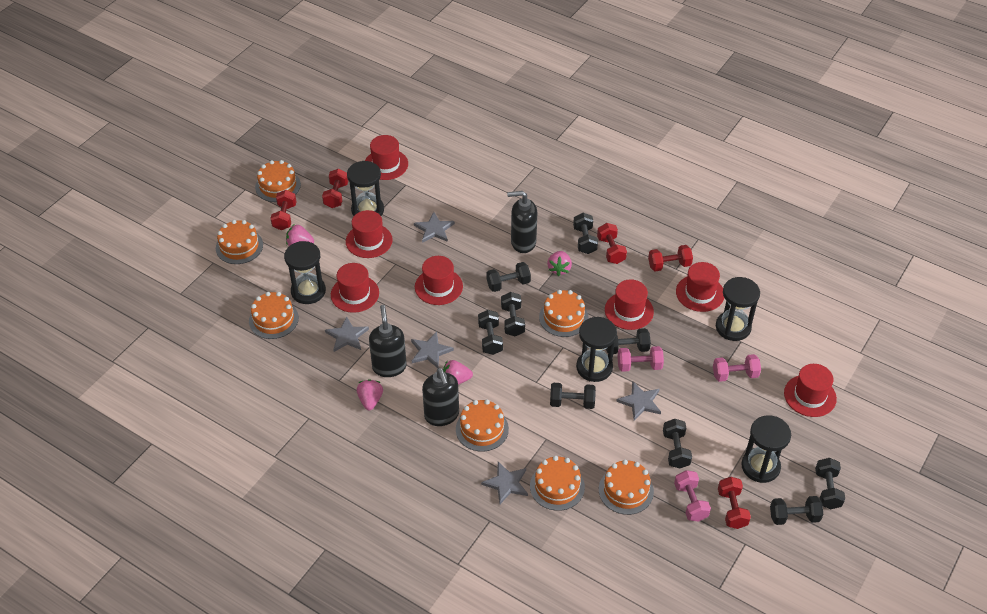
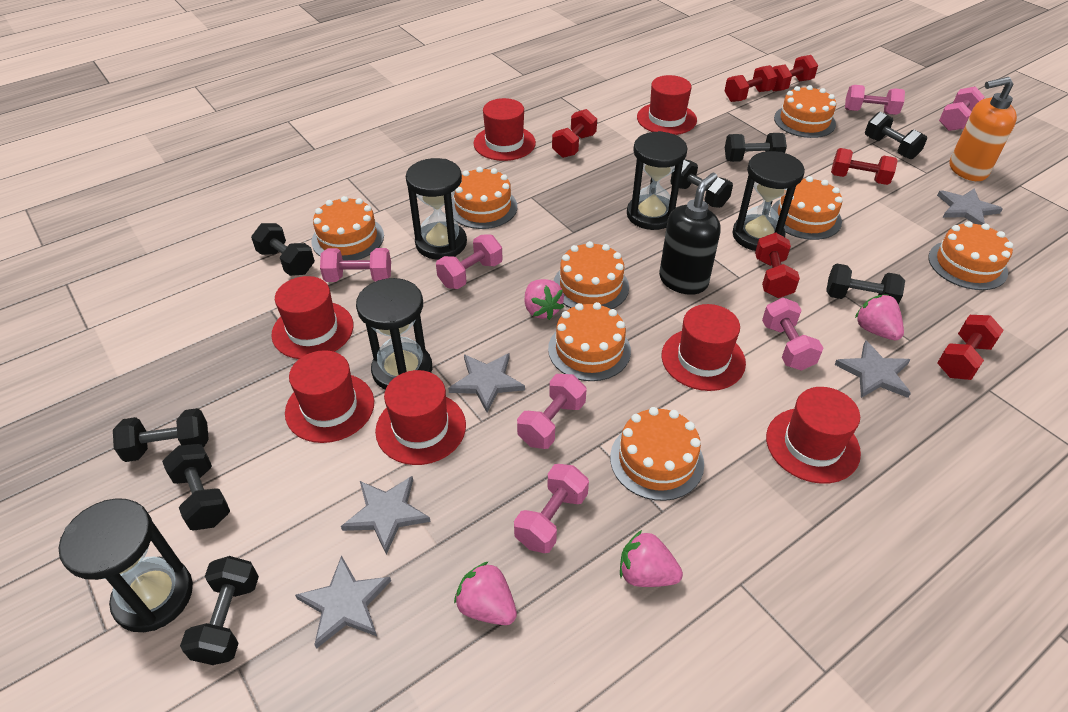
black dumbbell: [478,310,503,355] [486,262,531,292] [501,292,525,336] [550,383,596,409] [573,213,598,254] [606,328,651,354] [663,419,692,469] [770,496,823,525] [815,458,845,509] = 9 -> [113,408,209,462] [162,444,230,531] [180,556,259,665] [251,223,315,276] [670,159,733,208] [725,133,787,162] [826,264,905,305] [865,112,927,159] = 8
black soap dispenser: [369,305,407,377] [422,368,459,426] [507,191,537,253] = 3 -> [659,173,721,295] = 1
orange cake: [216,220,263,264] [249,292,299,339] [255,160,301,202] [456,400,509,452] [530,456,585,511] [539,290,589,337] [599,460,654,515] = 7 -> [311,196,384,260] [452,167,517,229] [548,302,631,381] [553,241,629,309] [610,407,704,501] [772,176,842,240] [774,85,836,138] [928,221,1013,290] = 8
orange soap dispenser: none = 0 -> [950,77,1017,181] = 1
pink dumbbell: [618,346,664,372] [674,470,711,522] [713,354,761,382] = 3 -> [320,248,391,282] [436,235,503,289] [514,464,589,553] [517,374,587,449] [762,298,823,371] [845,85,905,115] [939,87,985,131] = 7
red dumbbell: [270,190,297,230] [322,169,348,208] [597,223,627,264] [648,245,693,271] [718,477,751,529] = 5 -> [552,109,597,158] [725,65,777,102] [755,233,800,298] [772,55,818,91] [831,148,898,185] [938,315,1004,380] = 6

